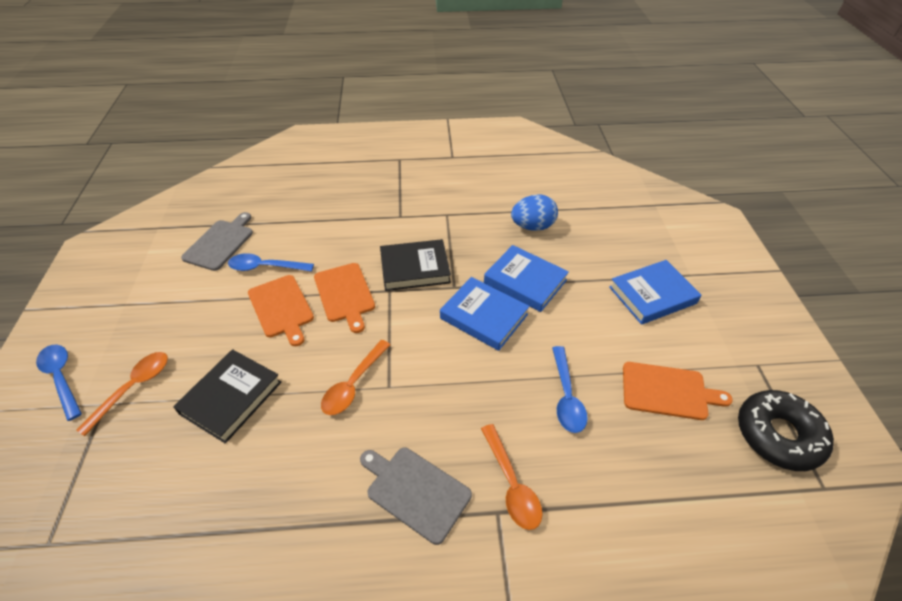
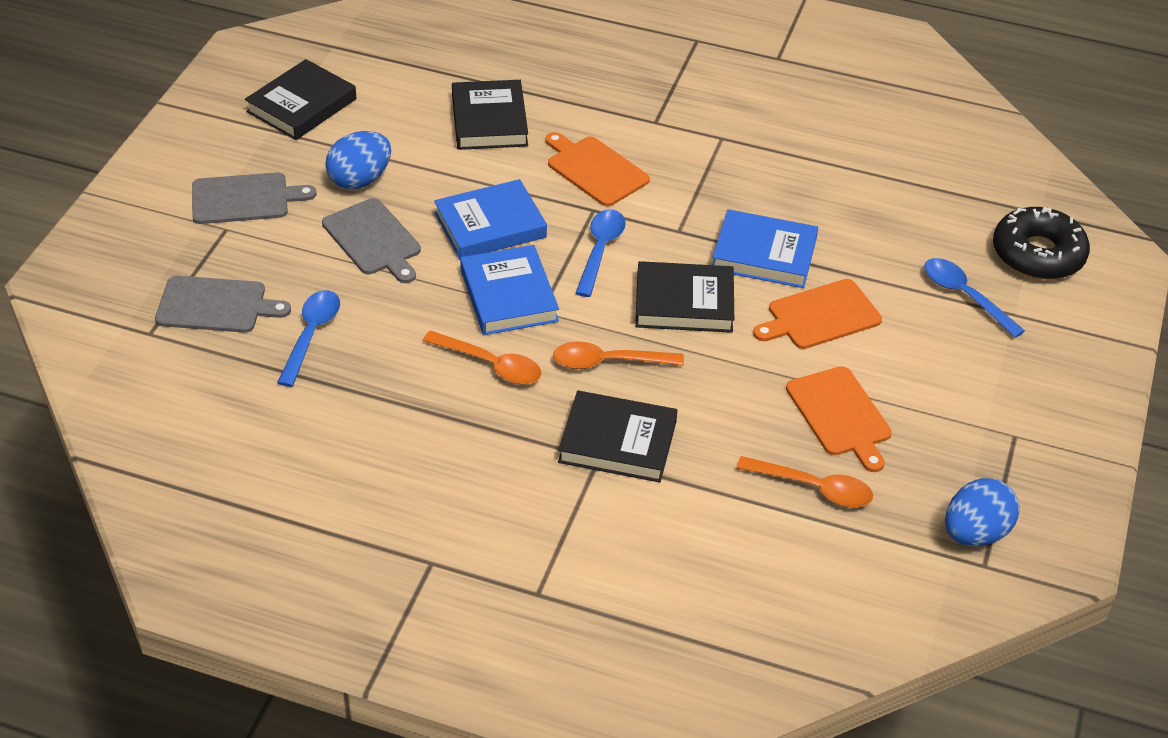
black book: [173,349,282,444] [380,239,451,291] = 2 -> [245,59,356,140] [452,80,528,150] [558,391,678,482] [635,261,734,333] = 4
blue egg: [511,194,558,231] = 1 -> [325,131,391,189] [945,478,1020,546] = 2
grey cutting board: [181,212,253,271] [360,448,472,545] = 2 -> [155,275,291,333] [192,172,317,224] [322,198,421,283] = 3

